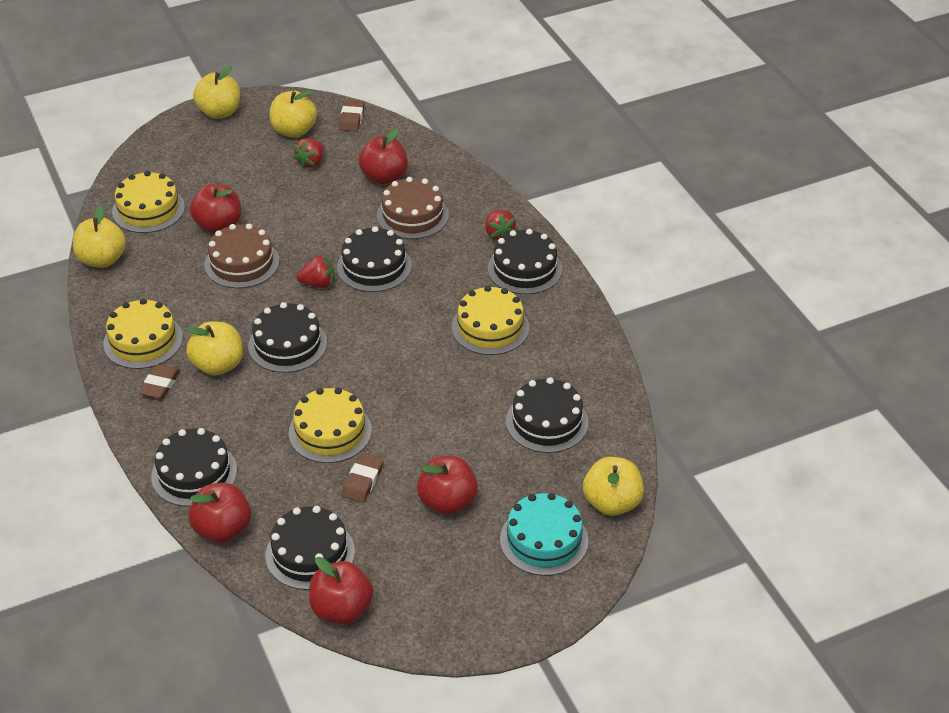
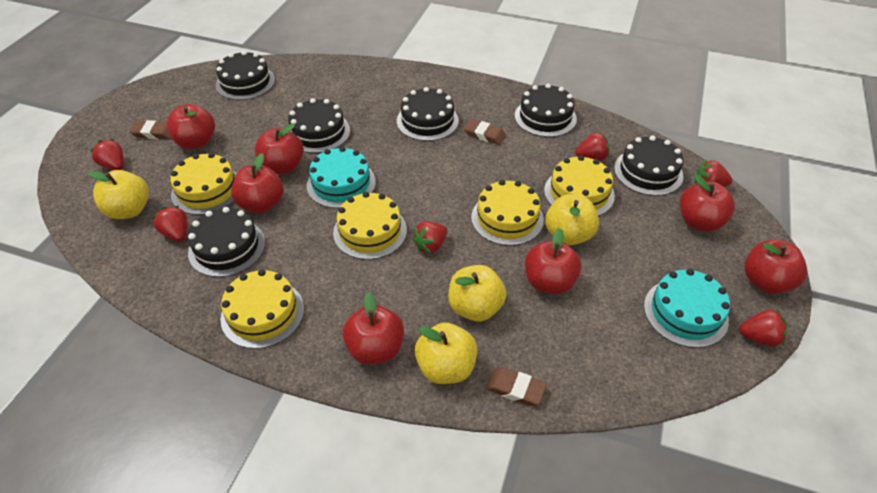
brown cake: [204,224,279,288] [377,177,449,239] = 2 -> none = 0
red apple: [188,483,251,543] [190,184,241,233] [309,557,374,625] [359,128,408,185] [417,456,478,515] = 5 -> [167,104,215,149] [231,153,283,213] [255,124,304,174] [343,292,404,364] [525,228,582,294] [680,175,735,232] [744,239,807,294] = 7
red strawberry: [293,138,324,169] [297,255,335,288] [485,210,516,240] = 3 -> [90,139,124,170] [152,206,187,242] [412,221,448,254] [575,132,609,161] [695,160,732,187] [739,309,788,347] = 6
turquoise cake: [500,493,589,576] = 1 -> [307,147,376,208] [644,269,730,348] = 2
yellow apple: [73,206,126,268] [187,321,243,376] [193,66,240,119] [270,90,317,138] [583,457,644,516] = 5 -> [88,170,149,219] [415,323,477,384] [448,265,507,321] [545,194,599,245] = 4
yellow cake: [103,299,183,369] [112,171,185,233] [289,388,372,463] [452,286,529,355] = 4 -> [170,153,237,215] [221,269,304,349] [333,192,407,260] [471,180,544,246] [544,155,615,216] = 5

